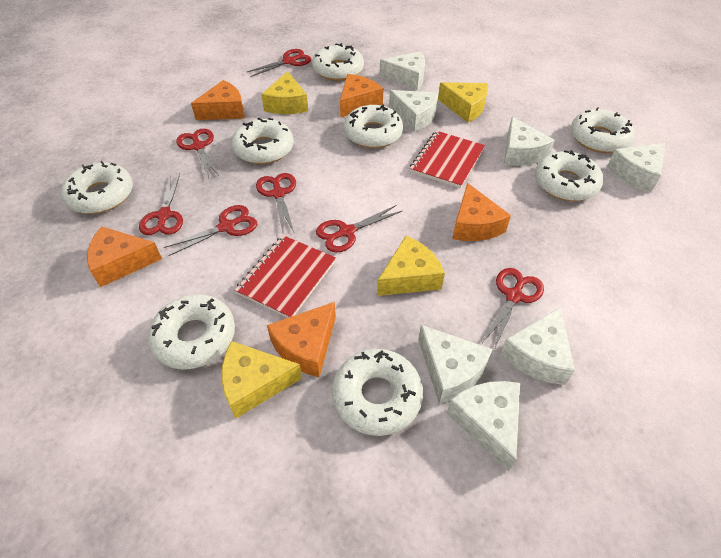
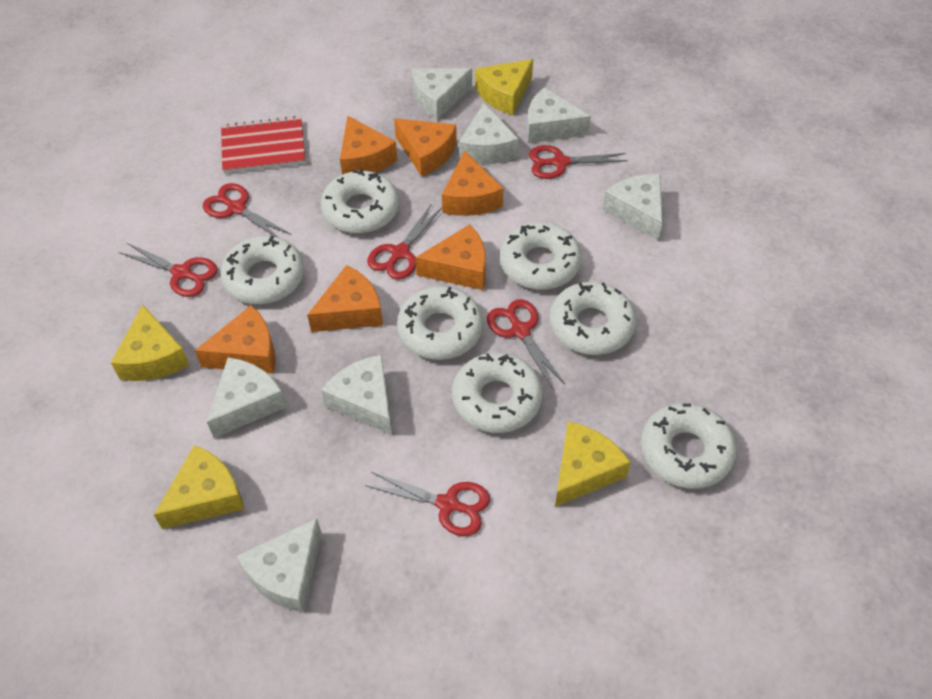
orange cheese: [87,226,162,287] [191,80,244,120] [267,302,336,377] [340,74,383,117] [452,183,511,241] = 5 -> [195,305,276,374] [307,265,383,332] [340,116,397,175] [394,119,457,177] [415,224,486,290] [442,151,503,216] = 6
red notebook: [235,235,336,318] [410,131,485,188] = 2 -> [221,116,305,173] = 1
red scissors: [139,174,183,235] [164,205,257,256] [176,129,219,178] [247,49,311,77] [256,173,296,232] [316,205,402,252] [482,268,544,350] = 7 -> [119,243,218,297] [203,183,292,237] [365,472,490,536] [367,205,442,280] [487,299,565,389] [529,145,628,179] = 6
white donut: [61,161,133,214] [148,294,235,370] [231,118,294,164] [312,43,364,81] [332,349,423,436] [344,104,403,148] [535,150,603,201] [571,107,634,153] = 8 -> [220,235,304,304] [321,169,399,233] [397,286,483,360] [452,353,543,433] [500,222,582,290] [550,282,636,355] [641,403,737,489] = 7

